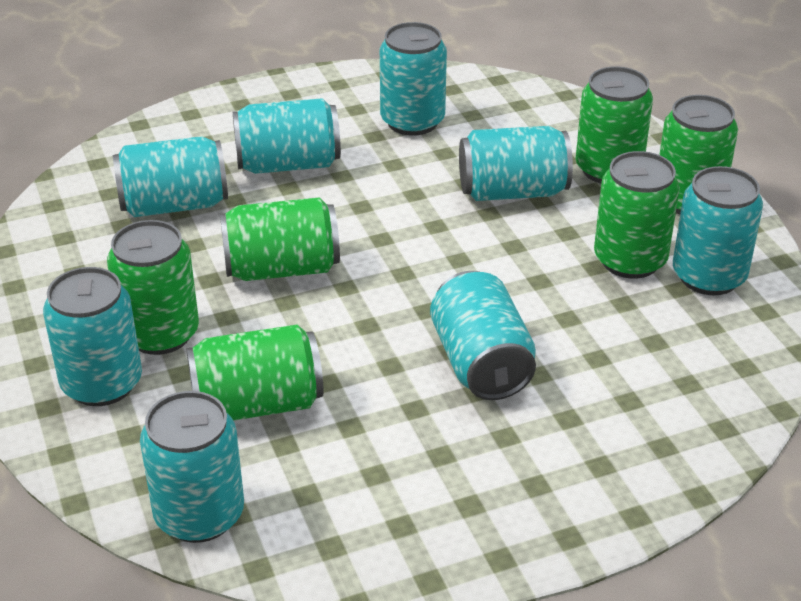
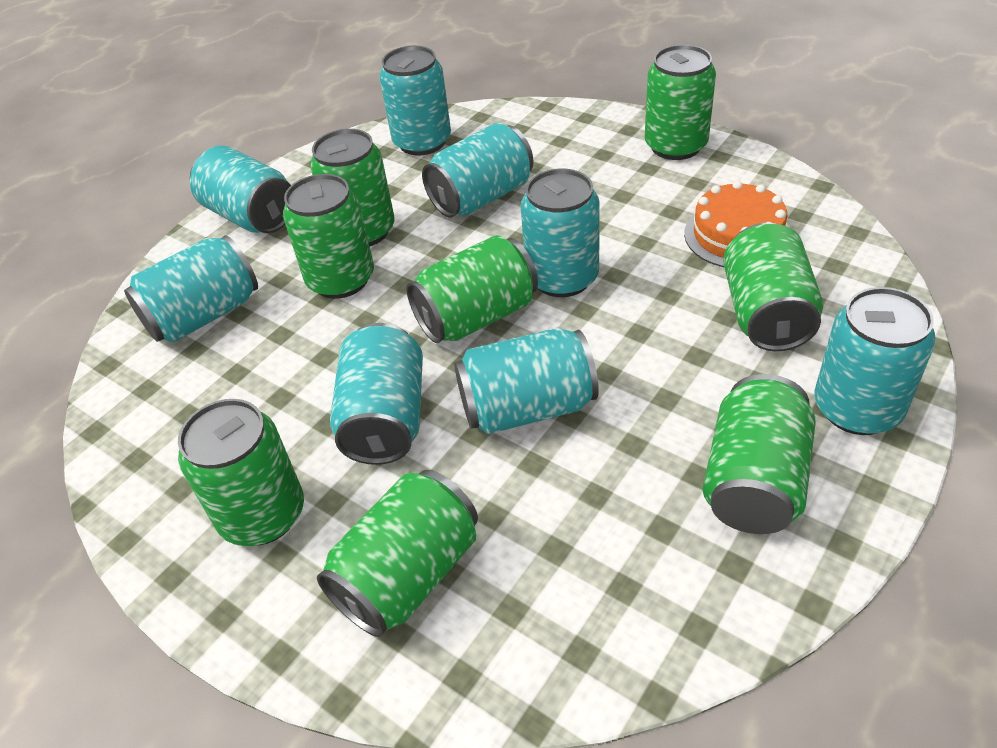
green can: [107,220,199,355] [186,325,324,421] [220,197,340,281] [576,66,653,183] [594,151,680,279] [659,95,738,214] = 6 -> [178,399,304,546] [283,174,374,299] [310,129,394,246] [317,470,478,637] [406,235,538,343] [645,45,716,160] [703,374,816,534] [723,223,823,351] = 8
orange cake: none = 0 -> [684,181,789,267] = 1

